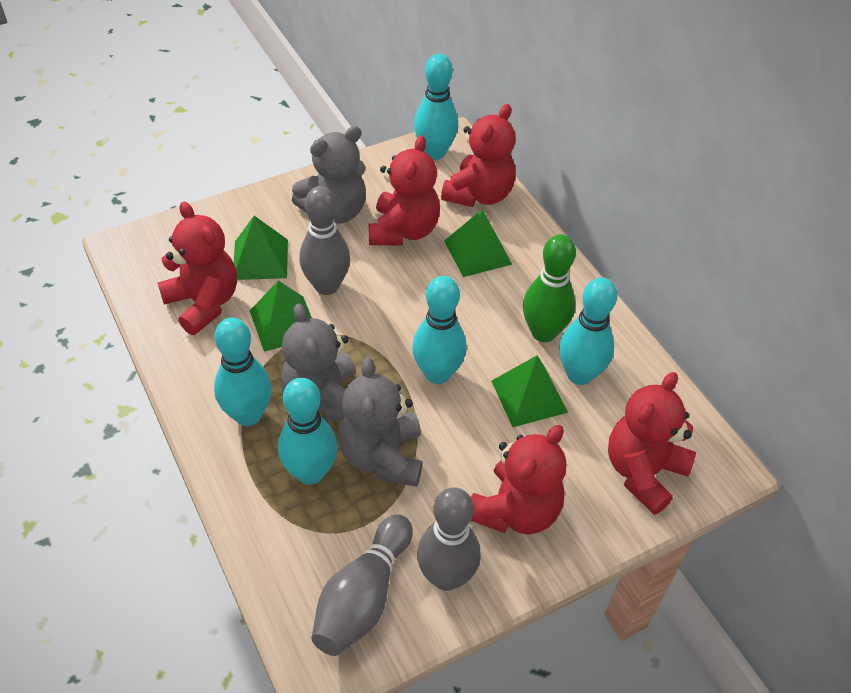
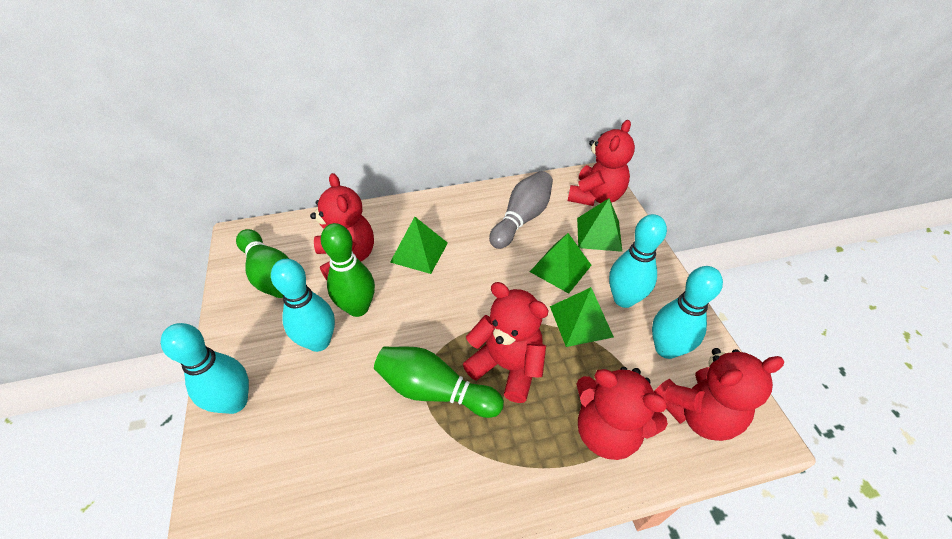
green bowling pin: [523,234,576,342] = 1 -> [236,229,289,298] [321,223,375,317] [374,347,504,418] = 3
grey bowling pin: [299,186,350,295] [312,514,413,656] [417,487,481,591] = 3 -> [489,171,553,249] = 1
grey teddy bear: [281,303,356,421] [292,126,366,224] [338,357,423,487] = 3 -> none = 0
turquoise bowling pin: [214,318,272,426] [278,378,337,485] [412,276,467,384] [414,54,458,160] [559,277,617,385] = 5 -> [161,323,249,414] [271,259,335,352] [609,214,667,308] [652,266,723,359] = 4

